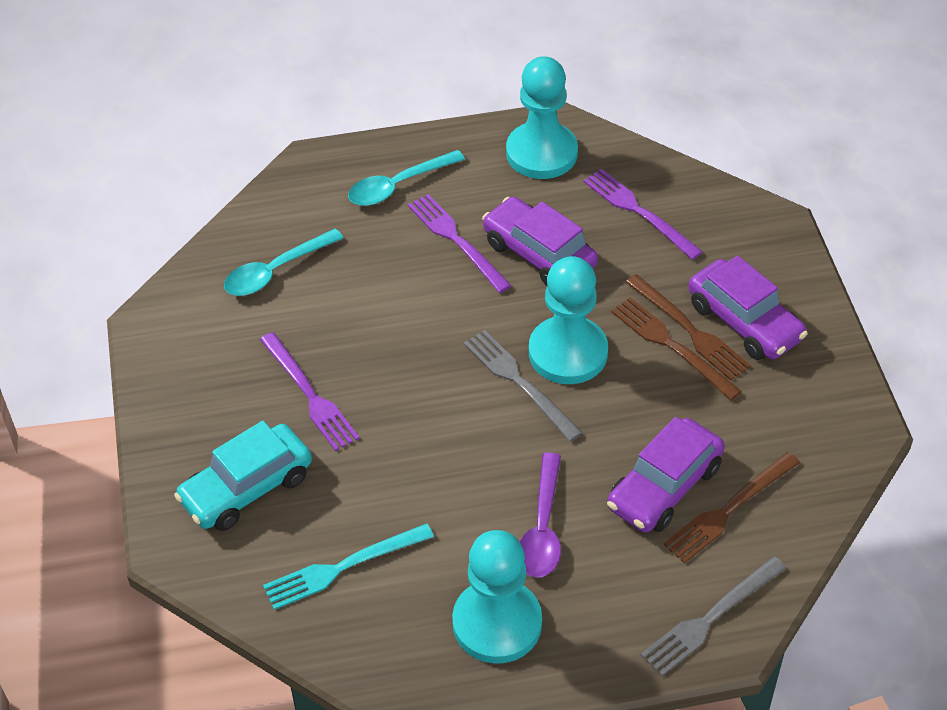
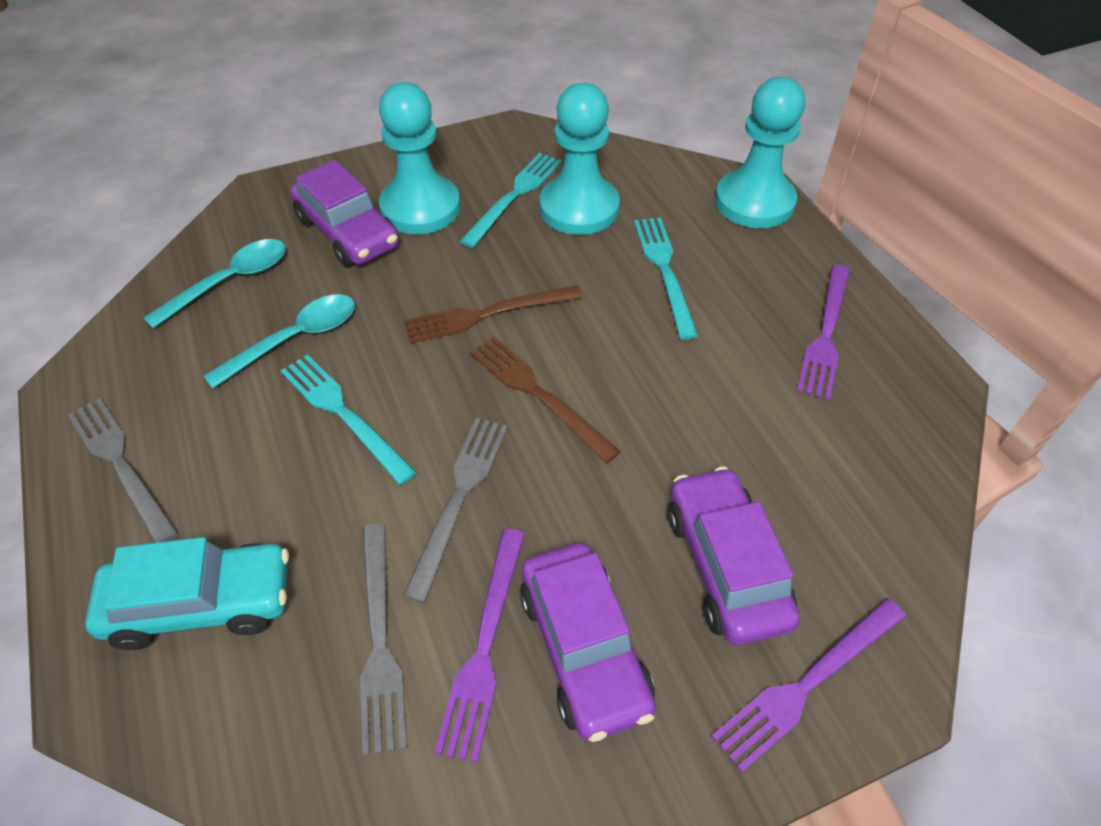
brown fork: [611,297,742,400] [626,274,751,380] [663,452,800,563] = 3 -> [404,285,583,344] [470,337,621,463] = 2
grey fork: [464,330,583,441] [641,556,786,676] = 2 -> [68,398,179,543] [360,523,407,756] [403,418,508,603] = 3
purple spoon: [520,452,561,577] = 1 -> none = 0
turquoise fork: [263,523,434,610] = 1 -> [281,354,417,485] [460,153,561,248] [634,218,698,340] = 3

